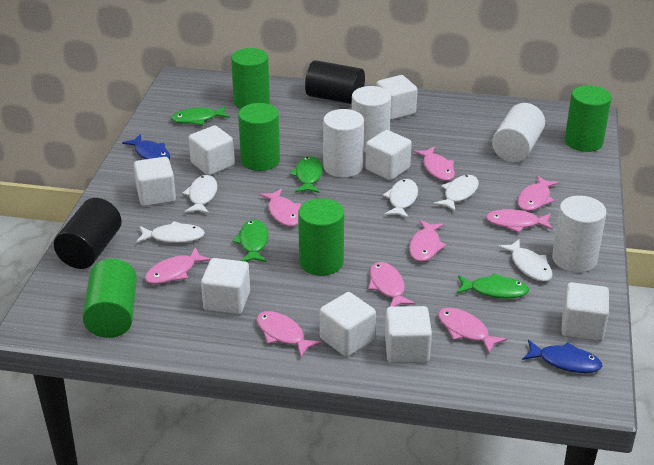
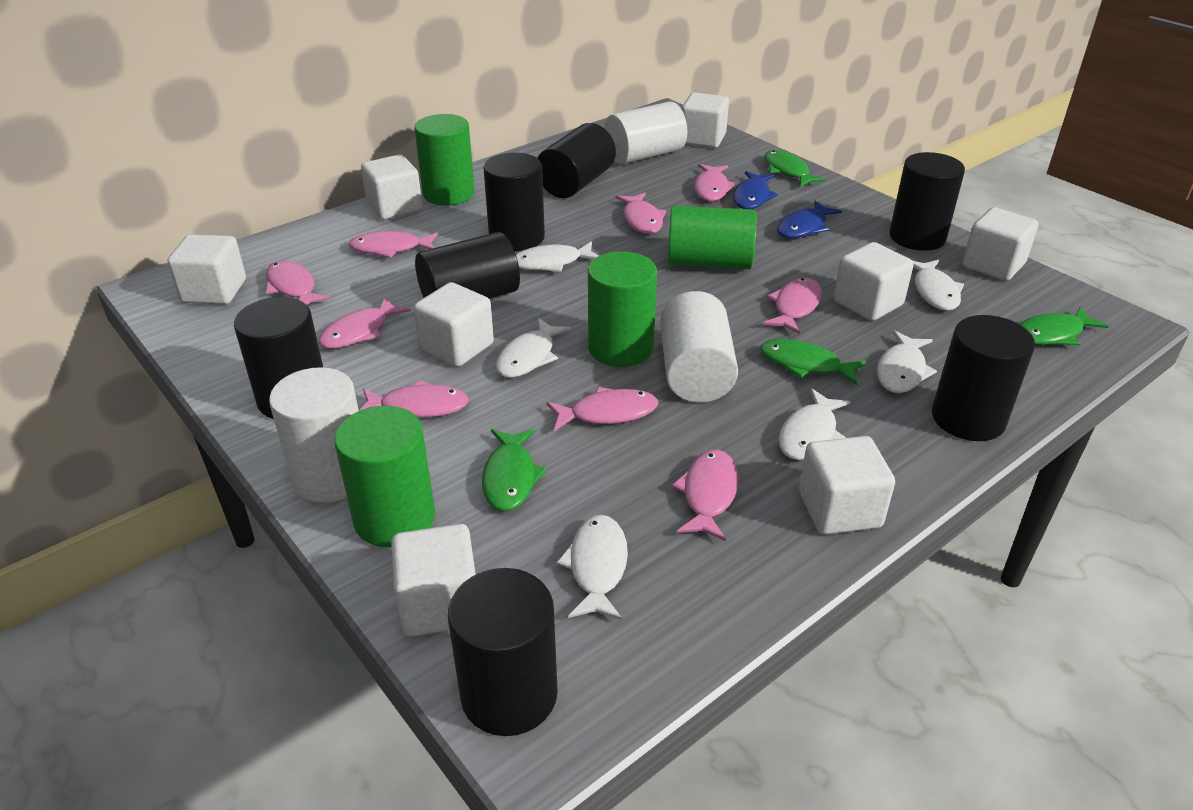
black cylinder: [54,198,122,269] [305,60,365,104] = 2 -> [234,297,323,419] [415,232,520,299] [448,568,558,736] [483,153,545,251] [538,123,616,198] [889,152,965,251] [932,315,1035,441] = 7
green cylinder: [82,259,137,338] [231,48,270,109] [238,103,280,171] [298,198,344,276] [565,85,612,152] = 5 -> [334,406,435,547] [414,114,475,206] [588,251,657,367] [668,206,757,269] = 4
white cylinder: [323,109,364,178] [352,86,391,152] [492,103,545,162] [552,196,606,273] = 4 -> [269,367,359,503] [604,101,687,164] [660,291,738,402] = 3
white fish: [136,221,205,243] [182,175,217,214] [383,179,418,219] [433,175,479,212] [498,239,553,282] = 5 -> [496,318,571,378] [516,241,598,272] [557,515,628,620] [779,388,851,460] [877,330,937,393] [913,260,964,311] = 6

